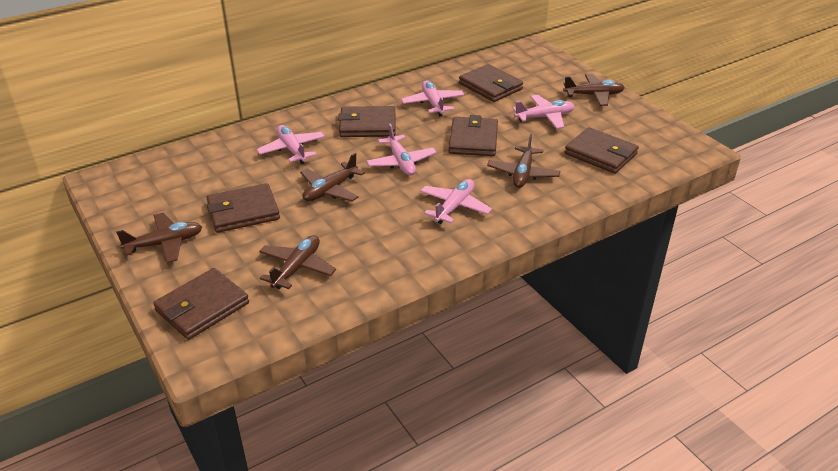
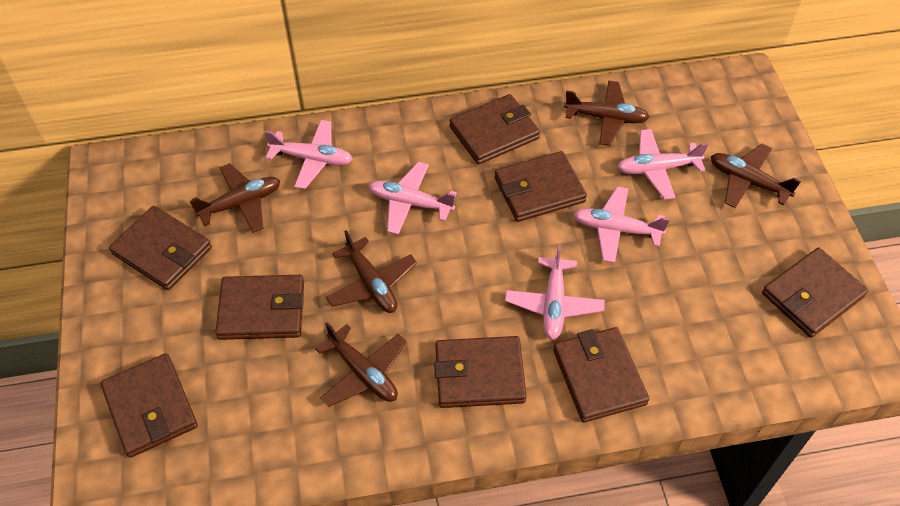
brown wallet: [153,268,249,340] [207,183,280,233] [338,106,396,137] [448,115,498,156] [459,64,523,102] [565,127,639,174] = 6 -> [100,353,198,458] [109,206,212,290] [215,275,304,340] [434,336,527,408] [450,94,540,164] [494,151,587,222] [553,327,649,422] [762,248,868,338] = 8

